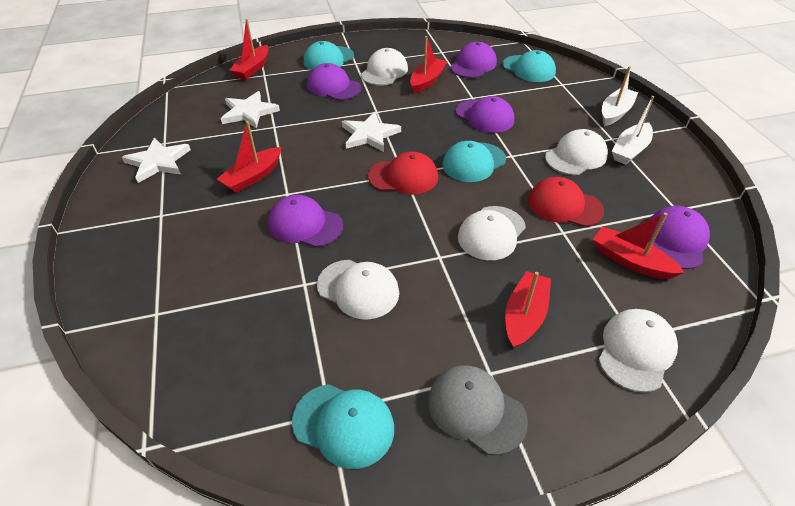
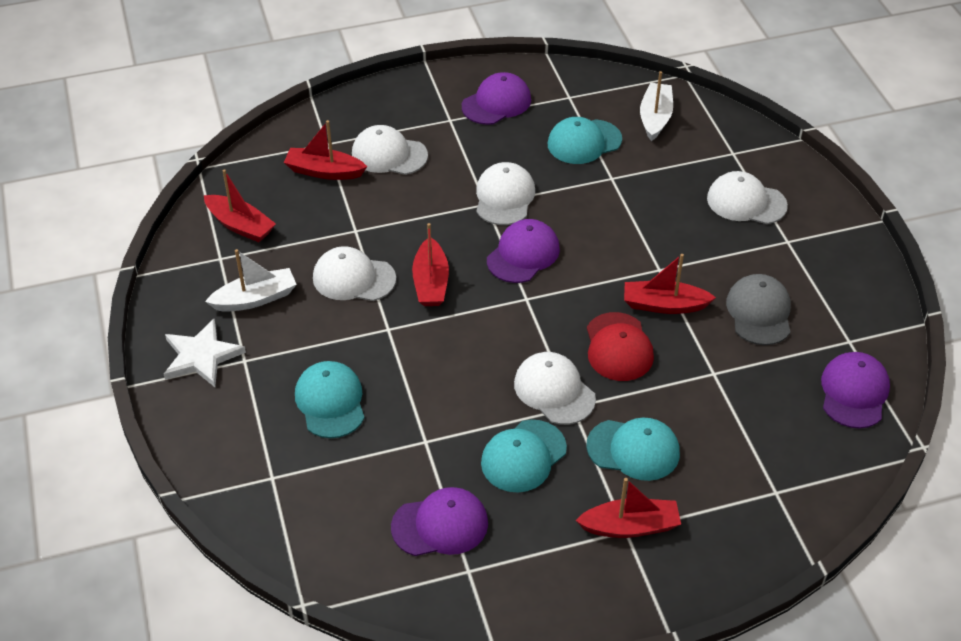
purple cap: [268,195,343,247] [307,63,361,100] [450,42,497,78] [456,96,514,133] [649,206,710,269] = 5 -> [391,487,488,556] [462,72,531,125] [487,219,560,283] [821,352,890,429] = 4
red cap: [368,152,438,194] [528,177,604,227] = 2 -> [587,312,654,381] = 1
white star: [122,138,191,183] [221,91,280,129] [342,112,401,152] = 3 -> [164,319,246,387] = 1

